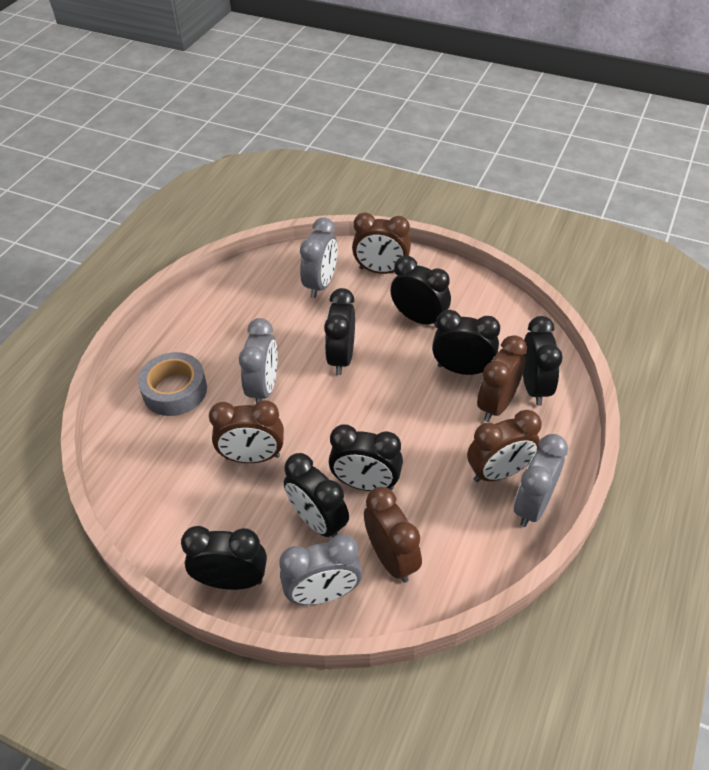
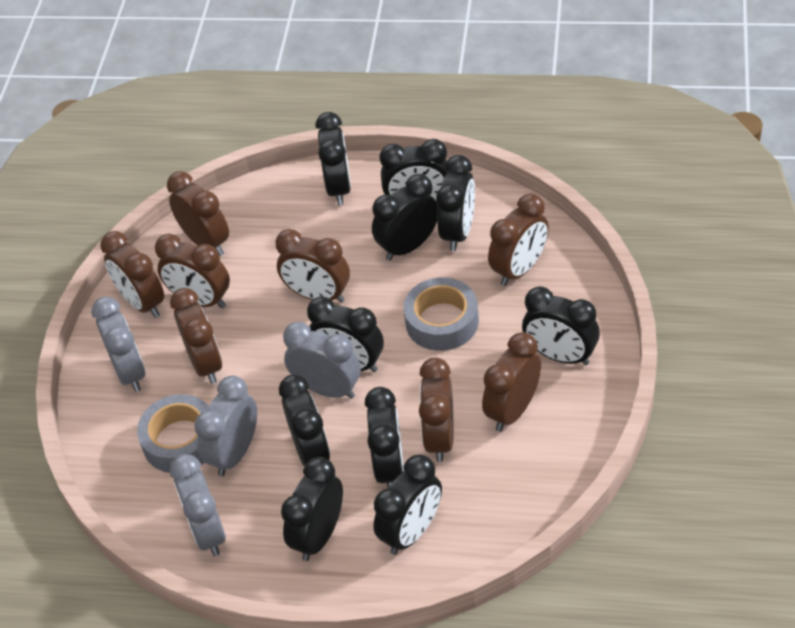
black clock: [181,526,267,590] [284,453,349,538] [324,288,355,375] [329,424,403,491] [390,256,451,328] [432,310,500,375] [523,316,563,406] = 7 -> [279,374,330,467] [281,457,343,561] [307,296,384,372] [315,112,351,205] [365,387,404,488] [372,174,438,261] [373,455,442,555] [380,139,448,200] [436,155,475,251] [522,286,600,365] = 10
brown clock: [209,400,284,463] [352,212,411,274] [364,487,422,583] [467,410,541,482] [477,335,527,422] = 5 -> [100,231,164,318] [155,234,230,308] [167,171,229,256] [170,288,222,384] [275,229,350,303] [419,357,454,462] [482,332,541,431] [488,194,549,286] = 8
grey tape: [138,352,207,416] = 1 -> [137,394,209,473] [403,277,479,351] = 2

